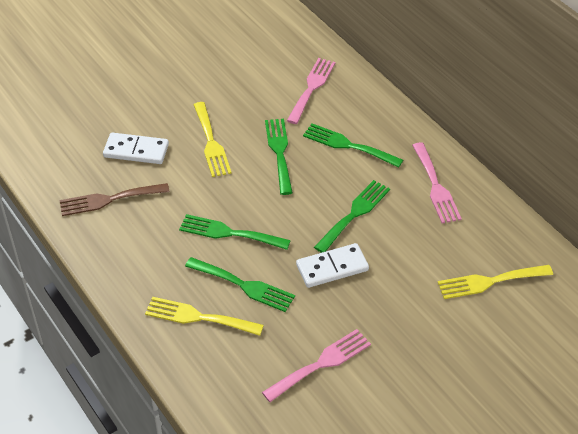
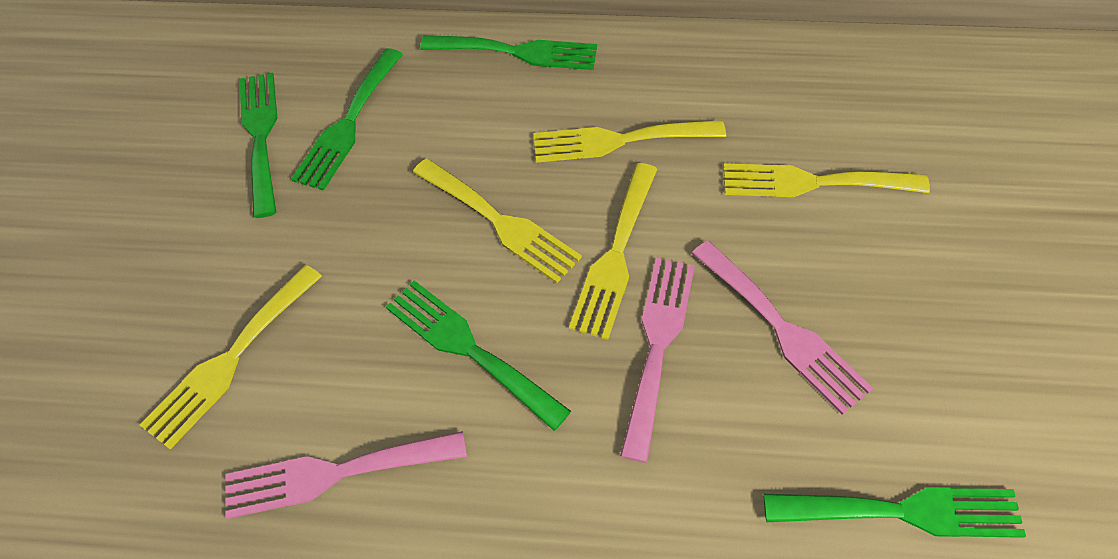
brown fork: [59,183,169,216] = 1 -> none = 0
white domino: [103,133,169,164] [296,243,369,288] = 2 -> none = 0
yellow fork: [145,297,264,336] [194,102,231,177] [438,265,553,299] = 3 -> [140,265,322,449] [413,158,582,283] [533,120,726,163] [569,163,657,340] [724,163,930,197] = 5

